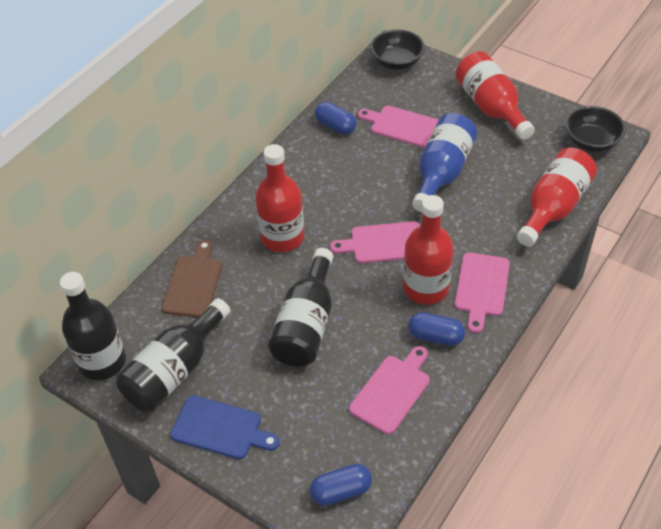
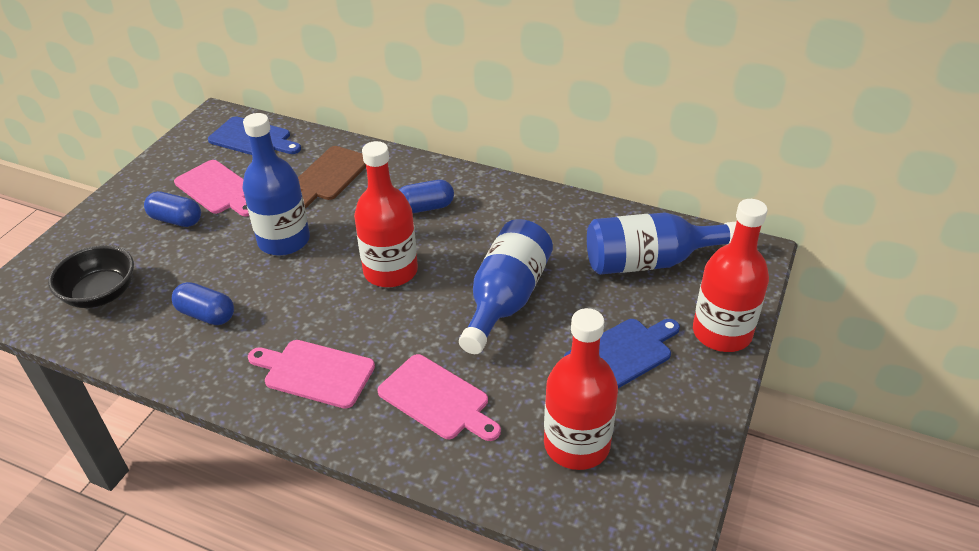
black bottle: [60,272,126,380] [116,298,231,412] [268,248,333,367] = 3 -> none = 0
black bowl: [370,29,425,70] [565,106,626,152] = 2 -> [48,245,134,308] = 1
blue bottle: [412,113,477,212] = 1 -> [242,113,310,256] [459,219,553,354] [587,213,736,275] = 3
blue cutting board: [170,395,280,459] = 1 -> [208,116,301,155] [564,319,680,388] = 2
pink cutting board: [330,221,420,263] [349,346,430,434] [358,106,439,148] [454,252,510,333] = 4 -> [174,160,249,216] [248,340,375,409] [378,354,501,441] = 3
red bottle: [255,144,304,252] [403,195,454,305] [456,51,535,140] [517,148,597,247] = 4 -> [354,141,418,287] [544,308,618,470] [693,199,769,352] = 3

